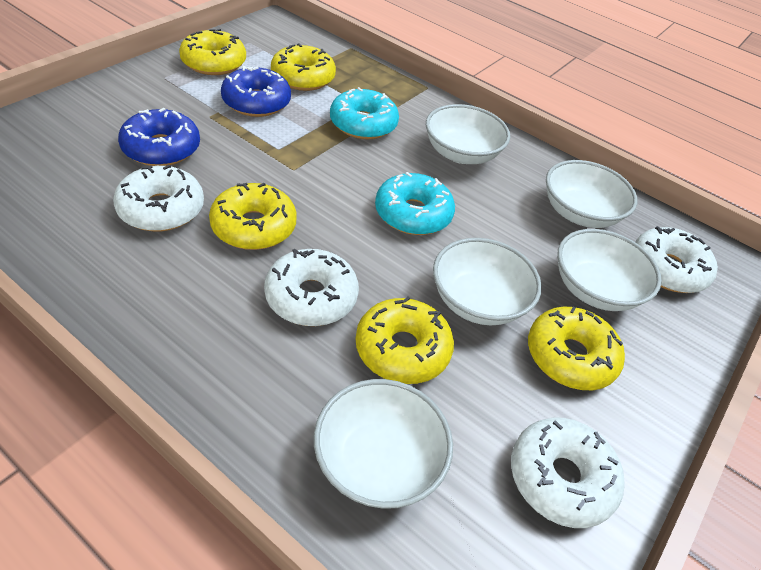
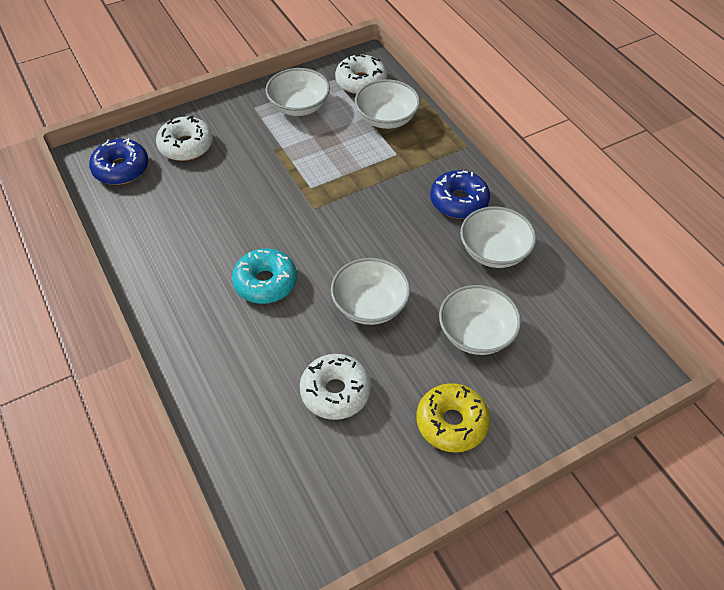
turquoise donut: [330,87,399,139] [375,172,455,235] = 2 -> [232,248,297,304] = 1
white donut: [113,165,204,231] [264,249,359,326] [511,418,625,528] [635,226,718,293] = 4 -> [156,115,213,161] [300,354,371,420] [335,55,387,94] = 3
yellow donut: [179,29,246,75] [209,183,297,250] [271,43,336,91] [356,297,454,384] [528,306,625,390] = 5 -> [416,383,490,452] = 1

